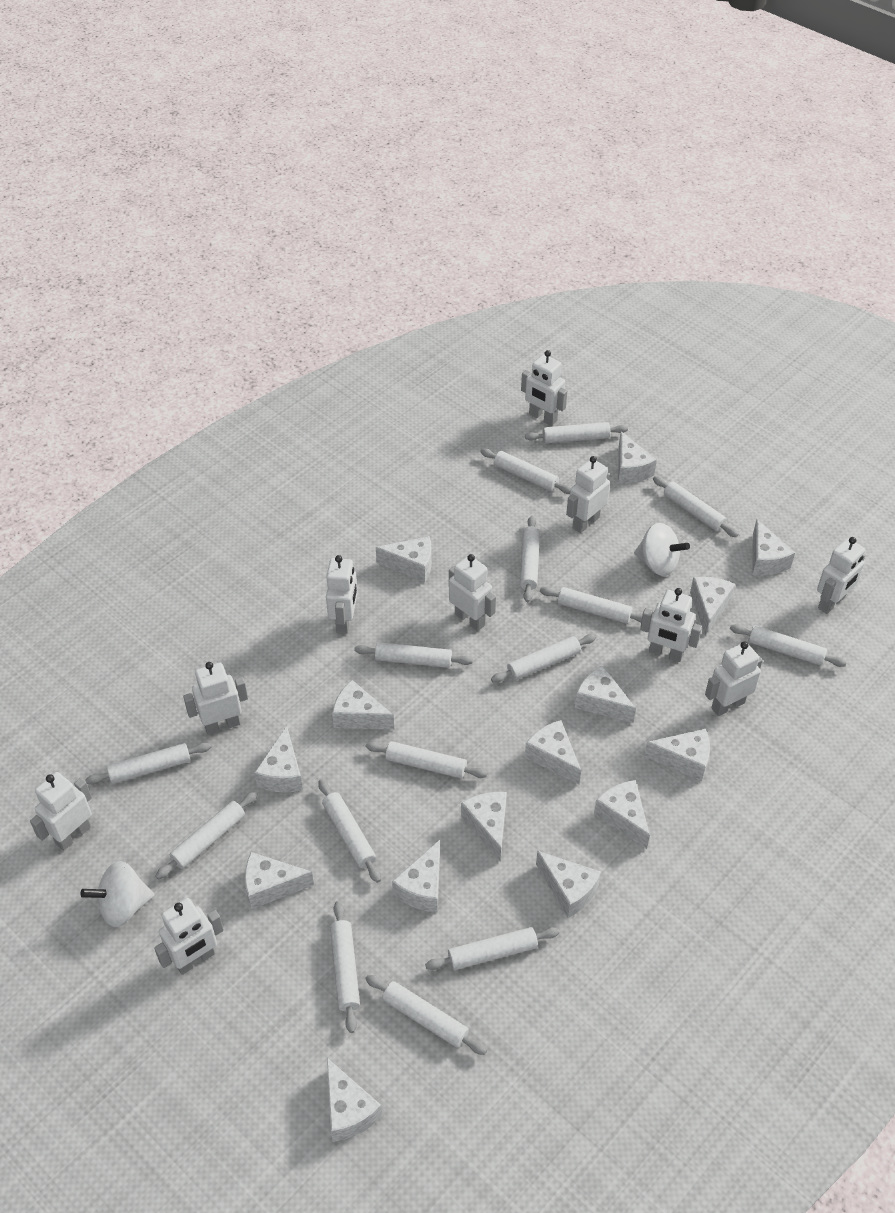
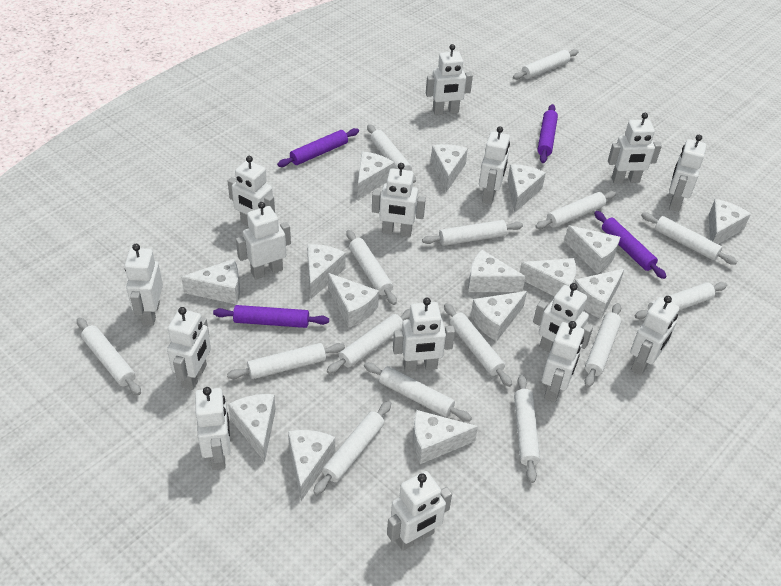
purple rolling pin: none = 0 -> [213,305,329,328] [277,128,359,167] [537,104,558,163] [594,211,667,279] = 4
white robot: [30,772,92,851] [154,898,224,975] [183,662,248,735] [326,555,358,634] [449,554,496,631] [521,350,567,426] [566,456,610,533] [640,588,702,662] [705,641,763,716] [817,537,865,614] = 10 -> [125,244,163,326] [167,307,211,390] [195,387,231,470] [228,156,275,226] [236,202,291,280] [372,163,426,237] [387,471,452,551] [393,298,455,372] [426,44,473,115] [479,126,510,204] [533,283,593,352] [542,321,584,402] [608,113,662,184] [630,296,680,376] [669,135,706,212] = 15
white spinning top: [80,861,155,927] [634,523,690,576] = 2 -> none = 0

